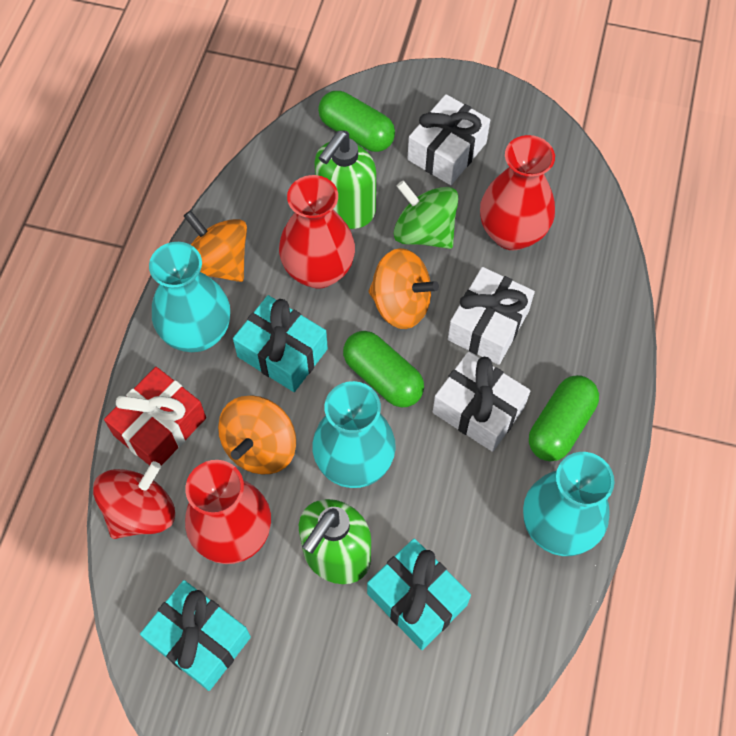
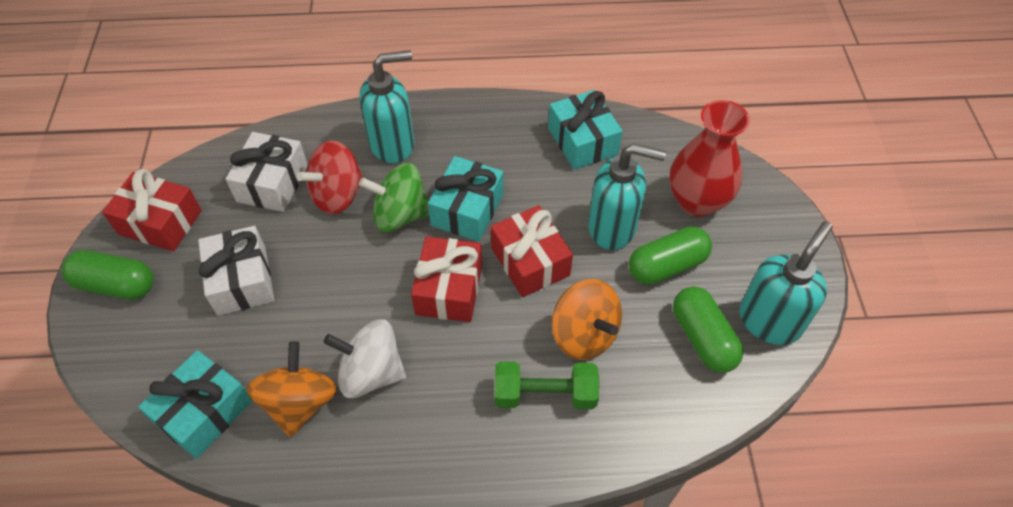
green dumbbell: none = 0 -> [495,361,599,410] = 1
green soap dispenser: [299,499,371,584] [314,131,376,229] = 2 -> none = 0
orange spinning top: [184,210,247,282] [218,395,296,475] [368,248,439,329] = 3 -> [247,341,337,438] [552,279,622,360] = 2
red gift: [104,367,206,466] = 1 -> [102,169,202,251] [411,236,482,322] [491,205,573,297] = 3
red vase: [185,460,271,564] [279,175,355,288] [480,135,555,251] = 3 -> [670,100,750,217] = 1
turquoise soap dispenser: none = 0 -> [359,50,414,163] [588,143,666,250] [739,221,833,345] = 3
turquoise vase: [149,242,230,352] [312,381,396,488] [523,452,614,556] = 3 -> none = 0
white gift: [407,94,490,185] [433,352,530,452] [448,267,535,365] = 3 -> [198,226,274,316] [226,132,308,212] = 2
white spinning top: none = 0 -> [324,319,406,398] = 1

